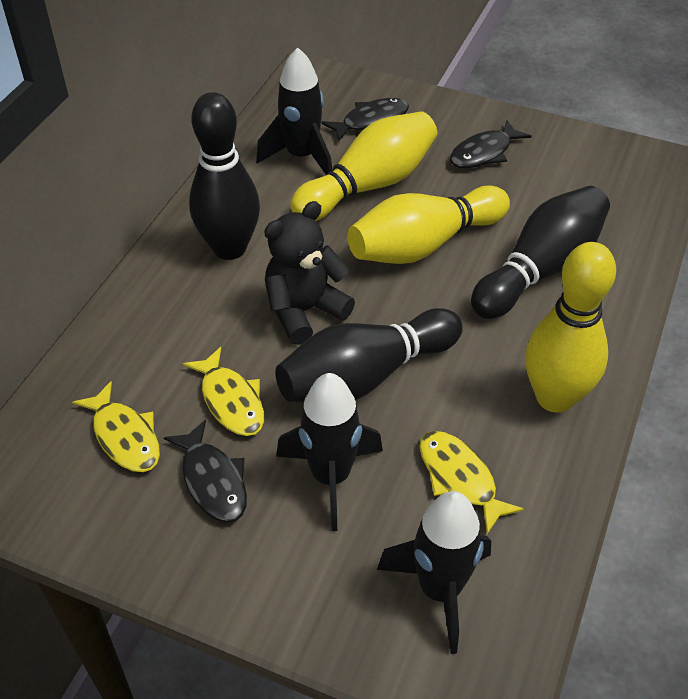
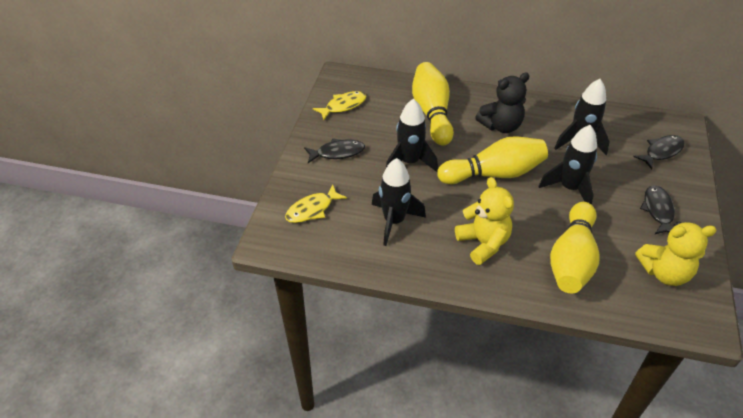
black bowling pin: [189,92,260,260] [275,308,463,402] [471,186,610,319] = 3 -> none = 0
black rocket: [256,47,333,175] [276,373,383,531] [377,491,491,654] = 3 -> [372,158,426,246] [386,99,438,172] [538,125,597,205] [554,79,610,155] = 4
yellow fish: [72,381,160,472] [182,347,264,436] [419,431,524,534] = 3 -> [285,184,347,223] [313,91,366,120] = 2
yellow teddy bear: none = 0 -> [455,177,514,265] [635,222,717,286] = 2

